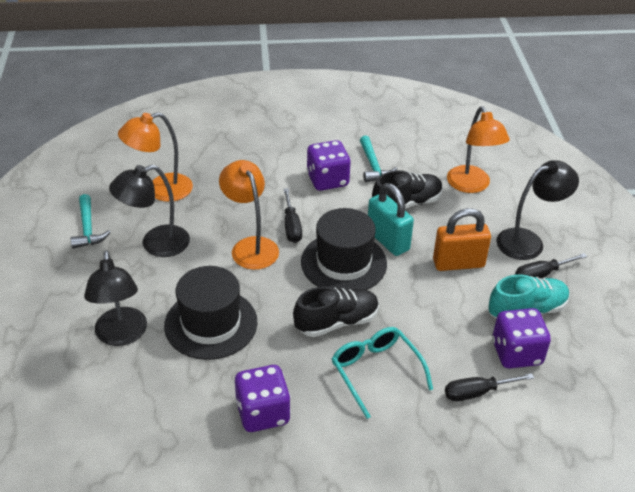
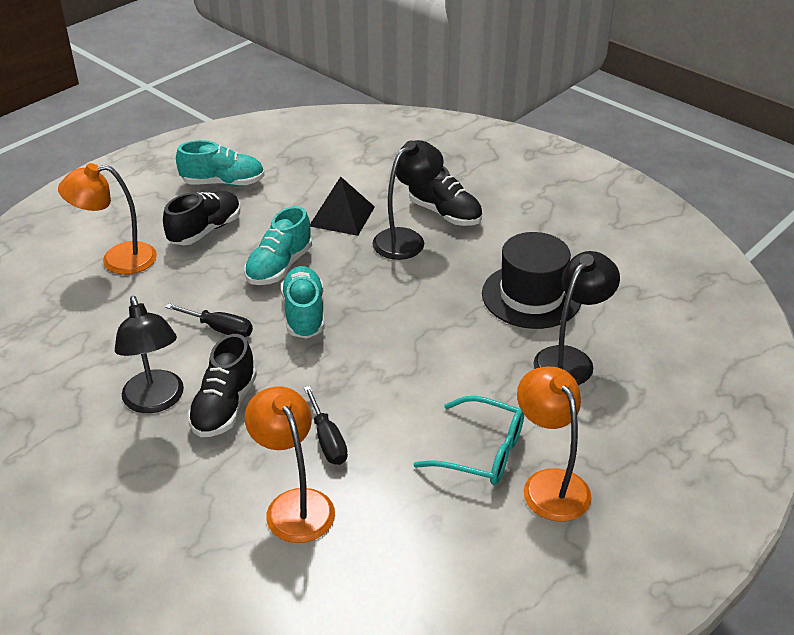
black hat: [164,266,257,360] [301,208,387,290] = 2 -> [482,232,581,329] = 1
black pyramid: none = 0 -> [310,176,375,236] = 1
black screwdriver: [284,188,302,243] [445,373,534,401] [515,253,587,279] = 3 -> [165,303,253,337] [304,386,348,465] = 2
black shoe: [293,286,379,337] [372,170,443,209] = 2 -> [163,191,240,245] [187,334,257,437] [409,166,482,226] = 3
orange padlock: [433,208,491,271] = 1 -> none = 0
purple dice: [235,365,291,432] [307,140,351,191] [492,308,551,368] = 3 -> none = 0
turquoise hammer: [70,194,111,249] [360,135,397,182] = 2 -> none = 0
turquoise padlock: [368,183,414,256] = 1 -> none = 0
turquoise shoe: [488,274,570,319] = 1 -> [176,140,265,186] [244,206,312,285] [281,266,325,339] = 3

